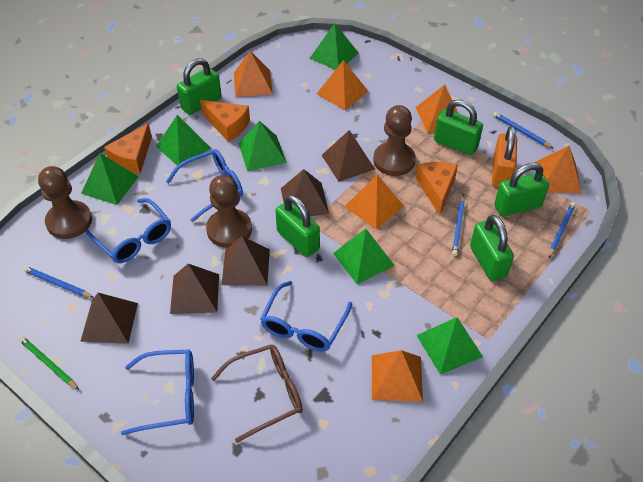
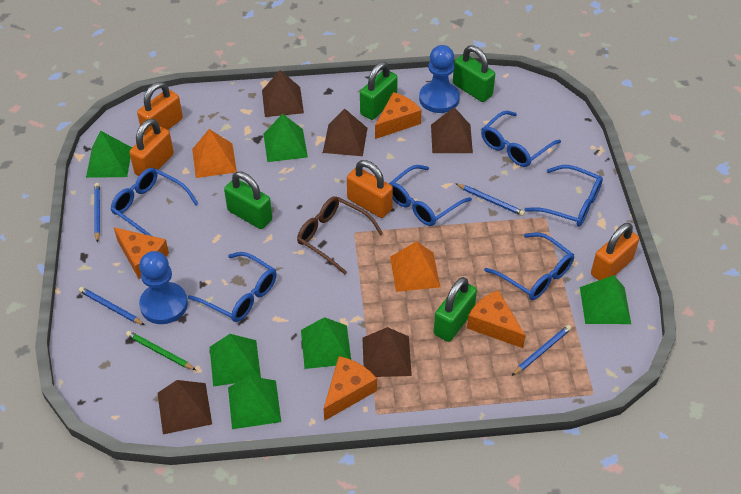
blue glasses: [85,198,171,263] [121,349,194,435] [166,149,243,222] [260,281,352,352] = 4 -> [110,168,198,236] [188,252,277,322] [389,165,472,226] [481,111,561,167] [484,233,574,300] [525,165,603,227] = 6
blue pawn: none = 0 -> [139,251,188,324] [419,45,460,113] = 2
brown pawn: [38,166,92,239] [206,175,252,248] [373,105,416,176] = 3 -> none = 0
green padlock: [177,58,222,115] [275,195,320,257] [434,99,483,155] [470,215,514,281] [494,163,549,216] = 5 -> [224,172,272,229] [360,62,398,120] [434,277,477,342] [453,45,495,102] = 4
orange cheese: [104,123,152,174] [200,100,250,142] [416,162,458,215] = 3 -> [114,227,169,279] [324,356,377,421] [375,92,422,139] [467,290,526,348] = 4
orange padlock: [492,126,517,188] = 1 -> [129,119,174,176] [137,82,183,136] [347,160,393,218] [591,223,639,280] = 4
orange pyramid: [234,51,273,97] [317,60,368,110] [345,175,404,229] [372,350,423,402] [416,85,458,133] [535,146,582,194] = 6 -> [192,129,237,178] [390,241,440,292] = 2

